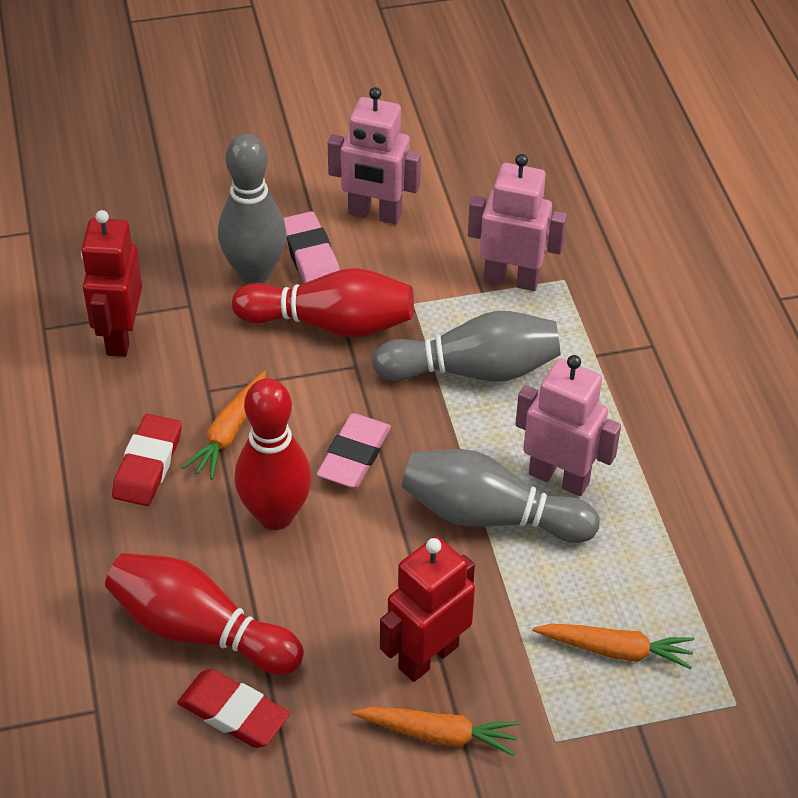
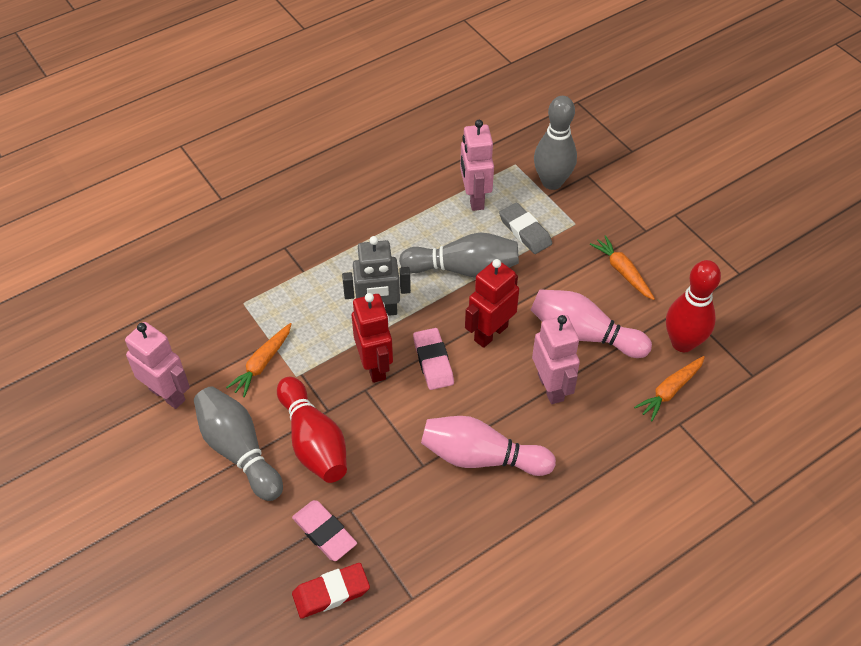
grey eraser: none = 0 -> [499,202,552,254] = 1
grey robot: none = 0 -> [342,236,411,316] = 1
pink bowling pin: none = 0 -> [421,416,556,476] [531,289,652,358] = 2
red bowling pin: [105,553,304,675] [232,268,414,338] [235,378,312,530] = 3 -> [277,377,347,483] [666,260,721,352] = 2
red eraser: [112,414,182,506] [177,669,290,748] = 2 -> [292,563,370,619] = 1

